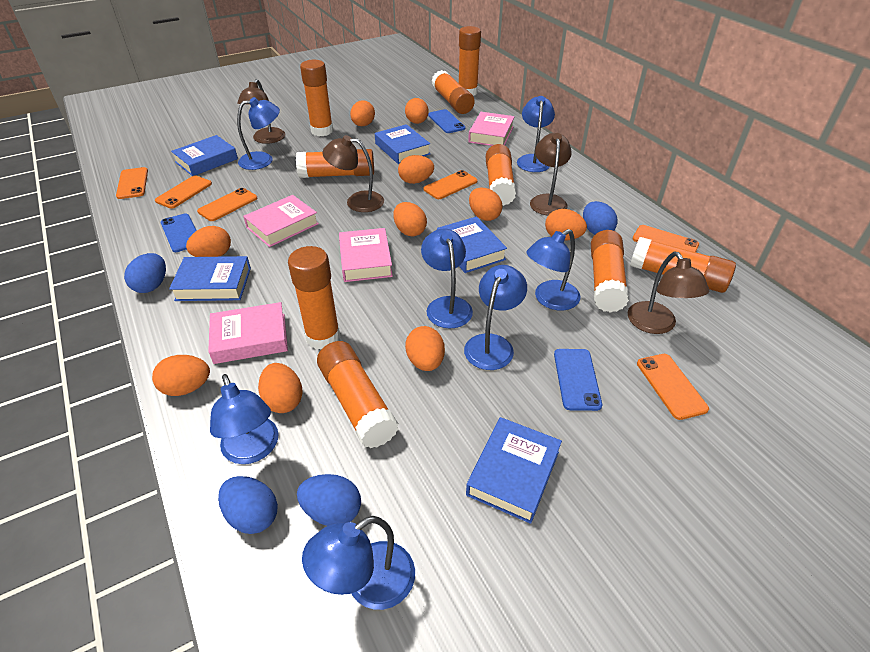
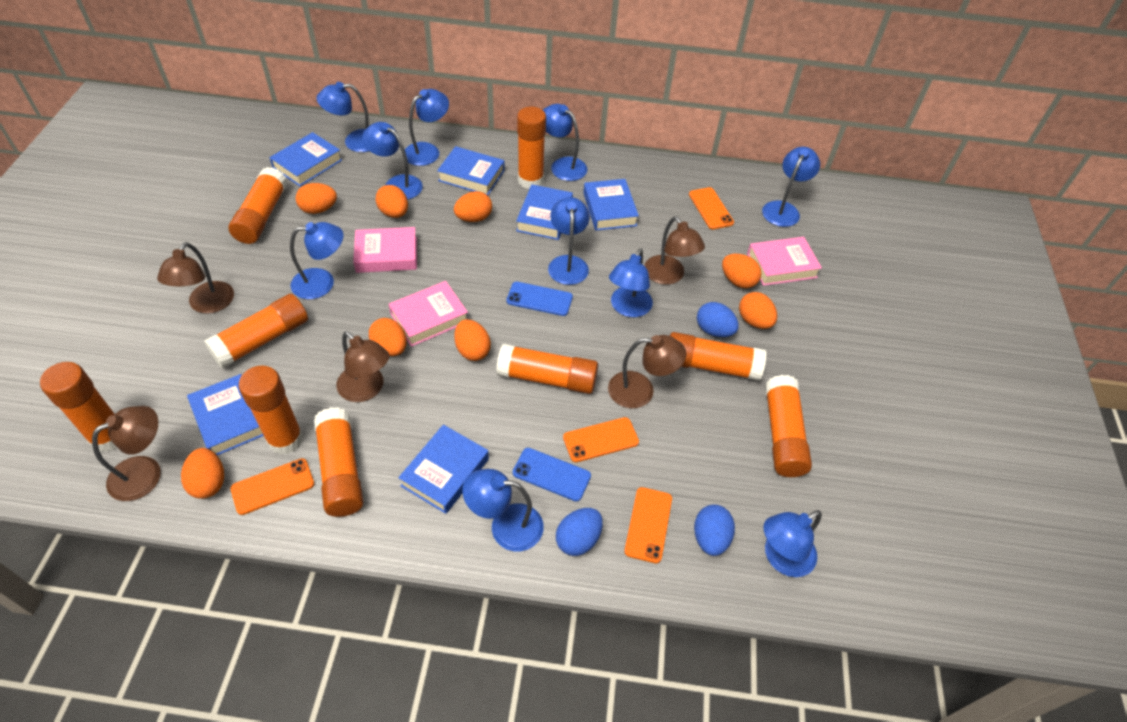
blue book: [169,256,251,301] [171,135,238,176] [375,124,430,164] [437,216,507,273] [466,417,562,524] = 5 -> [187,374,264,455] [270,132,342,186] [398,425,489,514] [437,146,505,195] [516,184,573,240] [583,179,639,231] = 6
blue egg: [124,253,166,293] [218,476,278,534] [297,474,361,526] [583,201,618,235] = 4 -> [556,508,603,556] [694,504,735,556] [697,302,739,337] = 3
blue lamp: [210,374,279,464] [237,97,280,170] [302,516,415,610] [421,229,473,328] [464,265,527,370] [517,96,555,172] [526,229,581,310] = 7 -> [290,222,344,299] [317,82,369,152] [362,122,423,200] [405,89,449,166] [462,469,544,551] [543,104,587,181] [548,197,590,285] [609,248,653,317] [762,147,820,227] [763,510,822,577] = 10
blue phone: [161,213,197,252] [428,109,465,133] [554,349,602,411] = 3 -> [506,282,573,316] [513,448,591,501] = 2
brown lamp: [237,79,285,144] [322,135,384,212] [530,133,572,216] [628,252,709,334] = 4 -> [92,406,161,501] [157,242,234,314] [336,331,389,402] [608,335,687,408] [644,216,705,285] = 5
orange egg: [152,355,210,396] [186,226,231,257] [258,363,303,413] [350,100,375,126] [393,202,427,236] [398,155,434,184] [405,98,428,124] [405,326,445,371] [469,188,503,221] [545,209,587,240] = 10 -> [181,448,224,499] [296,183,337,214] [369,318,407,356] [375,185,408,218] [454,191,492,222] [454,319,491,361] [722,254,762,288] [739,292,777,329] = 8
orange phone: [116,167,148,199] [155,176,212,209] [197,188,257,221] [424,170,478,199] [633,225,699,252] [637,354,709,420] = 6 -> [231,458,314,515] [563,417,639,462] [624,487,672,563] [689,187,734,230] = 4
pink book: [208,302,288,364] [243,195,319,247] [339,228,393,282] [468,112,515,146] = 4 -> [353,227,417,273] [389,281,468,347] [747,237,822,286] = 3

